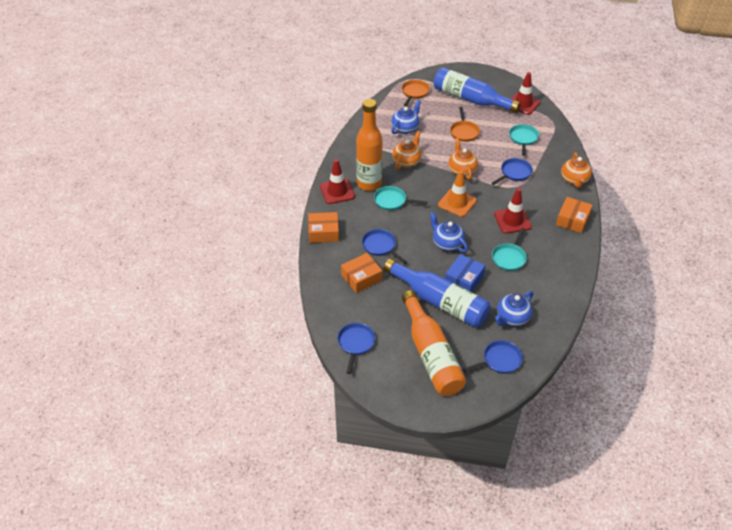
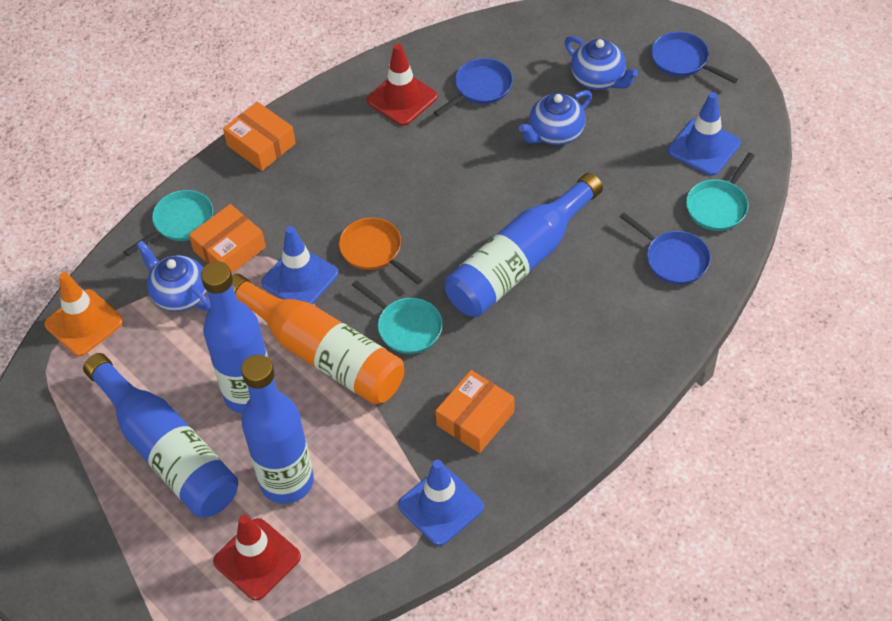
blue bottle: [383,259,491,328] [434,67,521,113] = 2 -> [83,353,238,517] [201,261,268,414] [241,355,314,504] [445,173,603,317] = 4
blue box: [445,254,485,292] = 1 -> none = 0
blue pan: [337,323,375,374] [362,229,407,264] [463,340,523,374] [492,158,533,185] = 4 -> [434,58,513,116] [620,212,711,284] [651,32,738,84] = 3
blue traffic cone: none = 0 -> [261,226,338,304] [398,460,484,546] [668,92,741,176] = 3
orange bottle: [356,99,383,191] [402,290,466,396] = 2 -> [232,274,404,405] = 1
orange pan: [402,80,430,106] [450,107,480,142] = 2 -> [339,218,422,285] = 1
orange teapot: [392,131,422,169] [449,138,478,180] [561,152,592,188] = 3 -> none = 0
red traffic cone: [320,159,355,204] [494,188,532,234] [511,72,540,115] = 3 -> [213,515,301,601] [367,43,438,126] = 2

